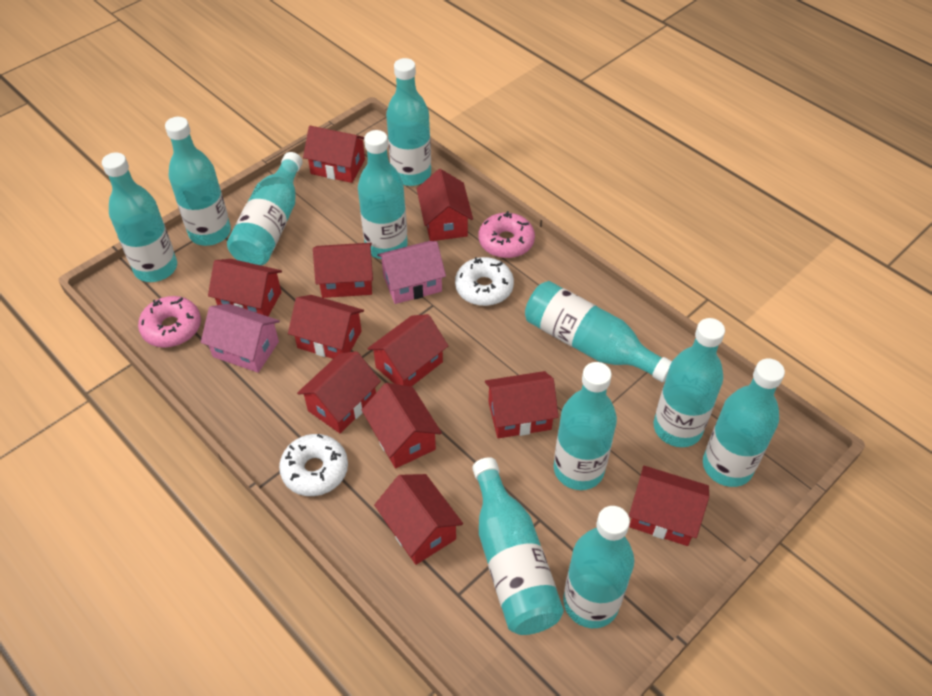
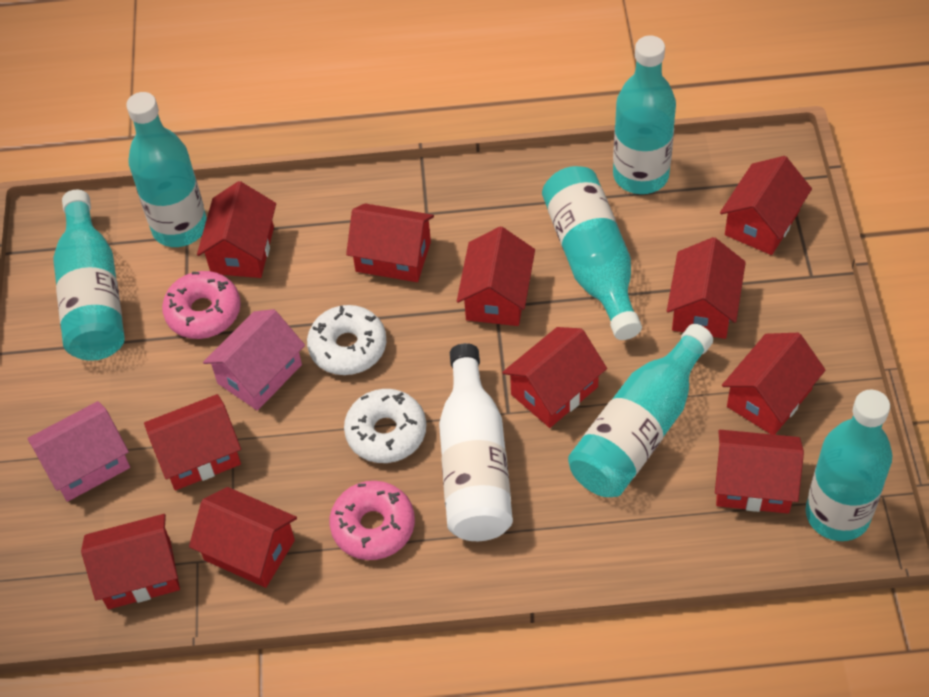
turquoise bottle: [102,153,177,282] [165,117,231,246] [227,152,303,265] [358,130,408,259] [386,58,431,186] [472,457,564,635] [525,281,672,382] [554,362,617,490] [563,506,634,628] [654,318,725,447] [703,358,785,487] = 11 -> [53,190,124,361] [126,92,207,247] [542,166,642,340] [568,324,713,497] [613,35,676,194] [806,389,892,541] = 6
white bottle: none = 0 -> [439,343,513,541] = 1

